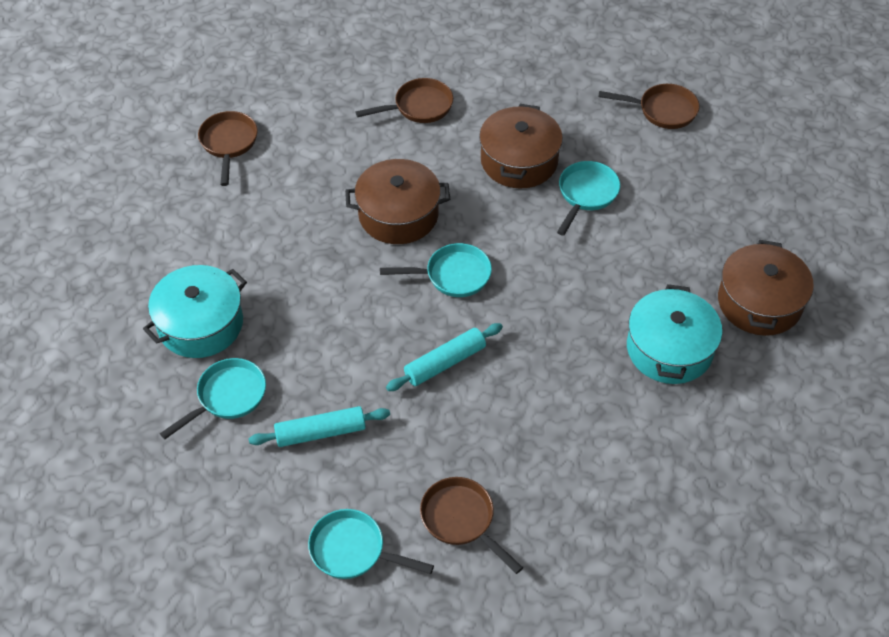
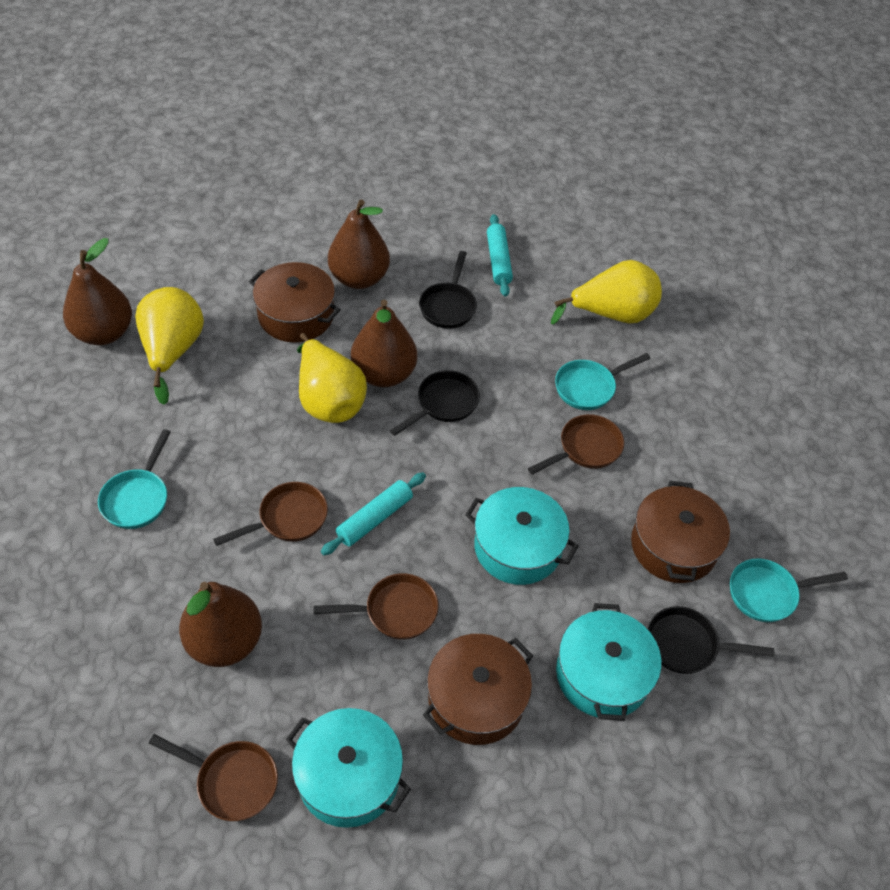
black pan: none = 0 -> [390,370,480,436] [419,251,477,329] [648,606,774,674] = 3
brown pear: none = 0 -> [63,238,132,345] [179,582,262,667] [328,200,390,289] [351,300,417,387] = 4
turquoise pan: [160,358,266,439] [308,509,434,579] [380,243,492,297] [557,161,620,236] = 4 -> [98,429,171,529] [555,353,651,410] [730,558,848,622] = 3
turquoise pot: [143,265,247,358] [627,284,722,384] = 2 -> [286,708,411,828] [465,487,578,585] [556,603,661,721] = 3
yellow pear: none = 0 -> [135,287,204,405] [297,333,367,423] [551,260,662,324] = 3

